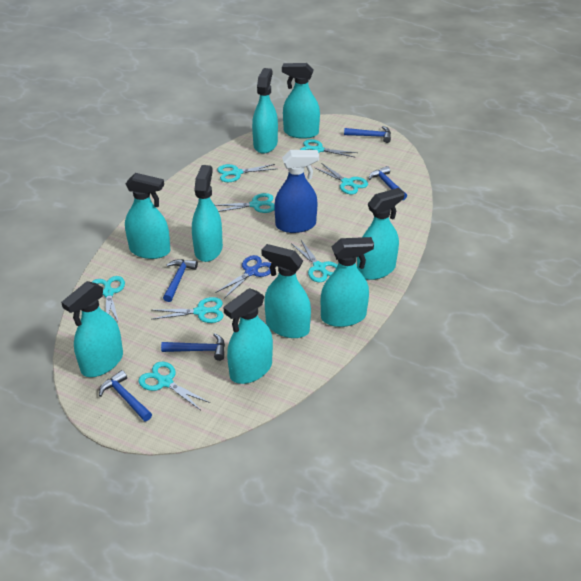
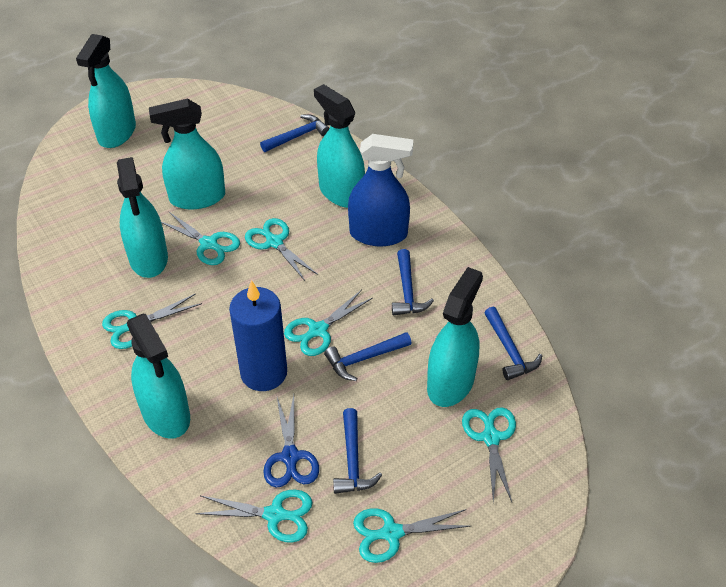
blue candle: none = 0 -> [229,280,287,391] = 1
turquoise scissors: [92,276,125,323] [138,362,210,410] [153,297,224,323] [215,193,275,213] [217,164,275,182] [291,239,338,282] [300,139,358,158] [314,163,368,194] = 8 -> [102,293,202,349] [161,211,240,265] [195,490,313,543] [245,218,318,281] [284,290,373,356] [353,508,471,563] [462,407,516,502] = 7
turquoise spray bottle: [61,281,123,377] [125,173,170,259] [192,165,223,262] [223,288,273,384] [252,68,278,153] [262,244,311,338] [282,63,320,139] [321,237,374,327] [357,188,405,280] = 9 -> [76,34,136,148] [117,157,168,278] [127,314,190,439] [149,98,225,209] [314,84,365,208] [427,267,483,407] = 6

